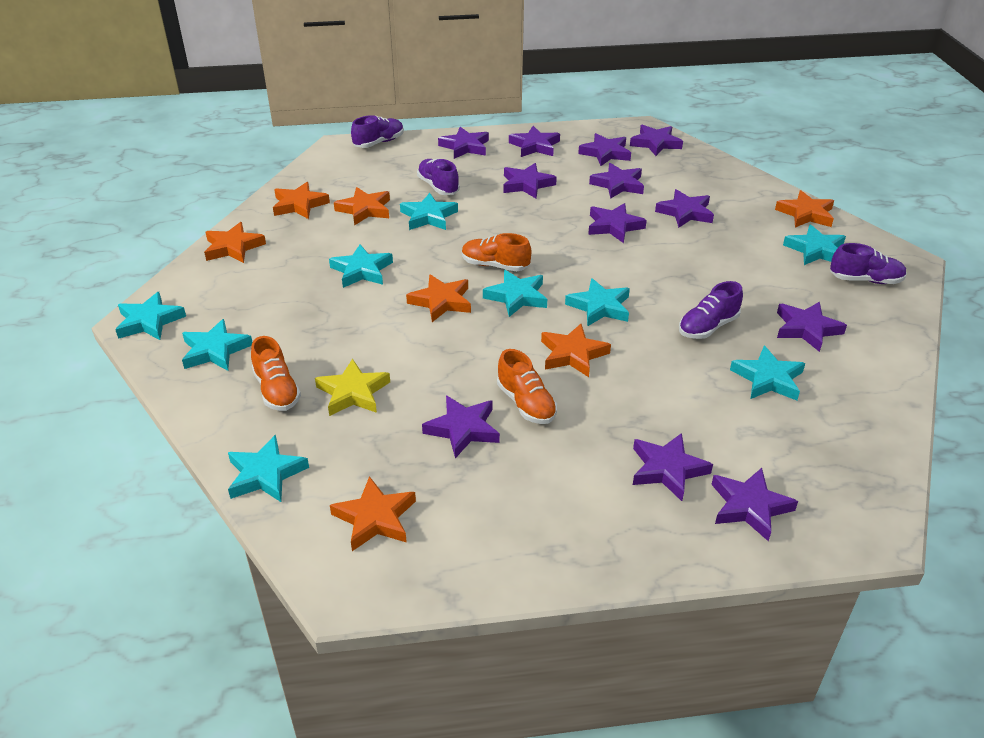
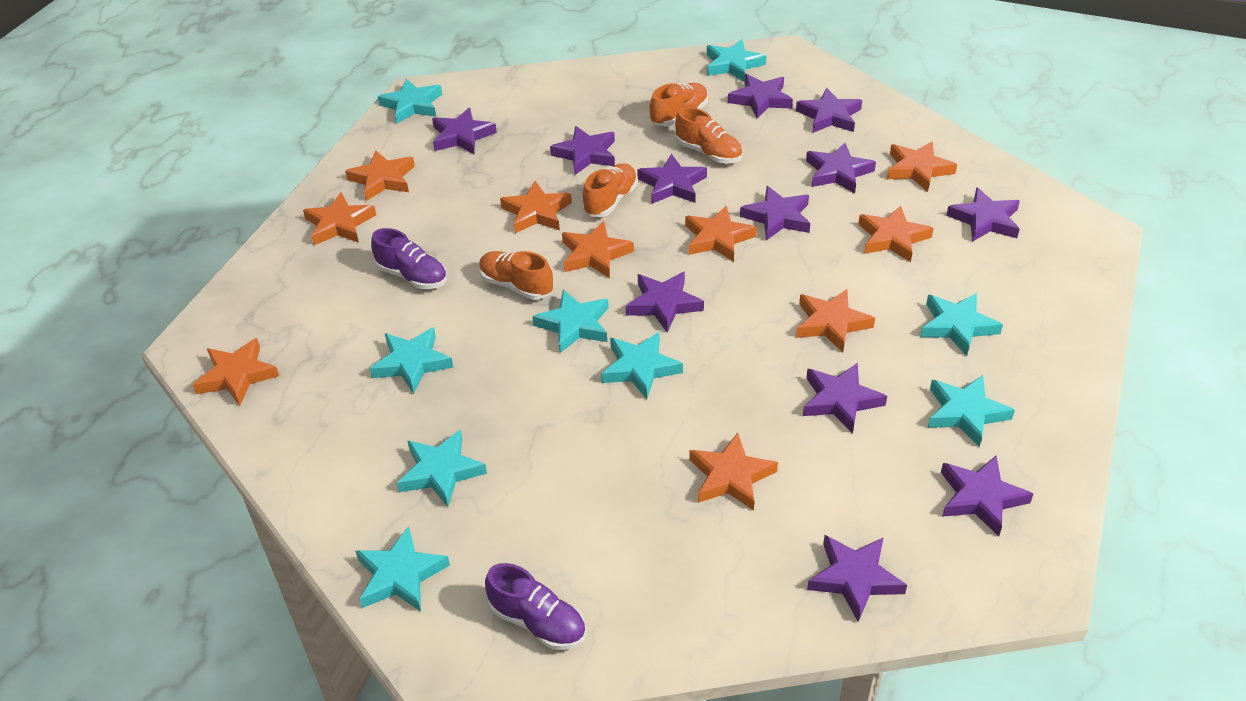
orange shoe: [251,336,301,411] [462,233,531,271] [497,349,557,424] = 3 -> [479,251,553,300] [582,163,638,217] [650,83,708,126] [675,107,742,163] = 4
orange star: [204,222,266,263] [273,182,330,219] [330,476,416,551] [334,187,390,225] [406,274,471,322] [541,324,611,377] [775,190,834,228] = 7 -> [193,338,279,405] [303,192,376,245] [345,150,415,201] [500,181,572,233] [562,221,634,278] [685,205,757,262] [689,433,778,511] [796,289,875,352] [858,206,934,262] [887,141,957,192] = 10
purple shoe: [351,115,404,148] [417,159,460,195] [679,281,743,339] [830,243,907,284] = 4 -> [371,228,447,289] [485,563,586,650] = 2
yellow star: [315,358,390,416] = 1 -> none = 0

